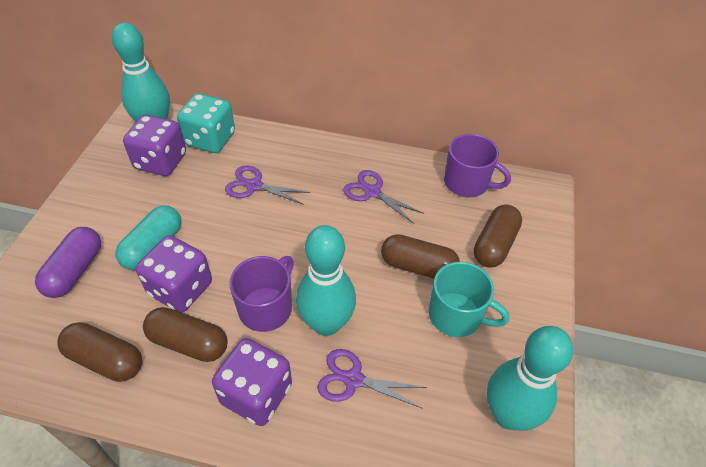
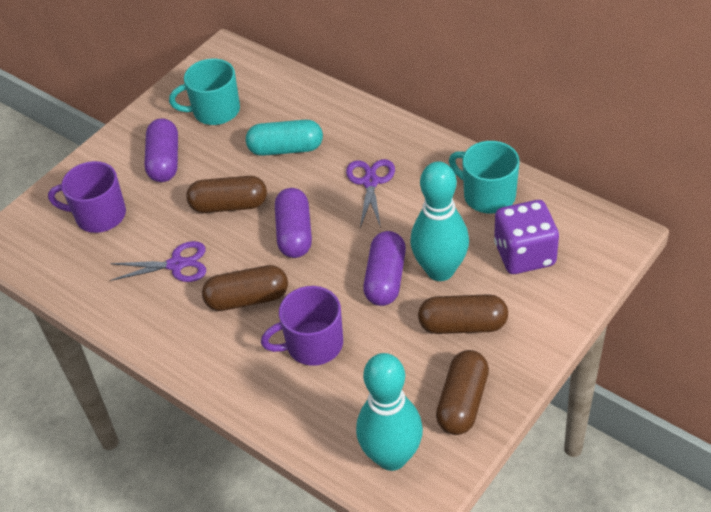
purple capsule: [35,227,101,298] = 1 -> [145,119,178,182] [275,188,312,258] [363,231,406,306] = 3
purple dice: [123,115,186,176] [136,235,212,313] [212,338,292,426] = 3 -> [494,200,559,274] = 1
purple scissors: [225,166,310,205] [317,349,427,409] [343,170,425,224] = 3 -> [110,241,206,282] [346,159,395,228] = 2
turquoise bowling pin: [112,22,170,122] [296,225,356,336] [487,326,573,431] = 3 -> [356,353,423,471] [410,161,469,281] = 2
turquoise dice: [177,93,235,153] = 1 -> none = 0
turquoise mug: [429,262,509,337] = 1 -> [169,58,240,125] [449,141,519,214] = 2

